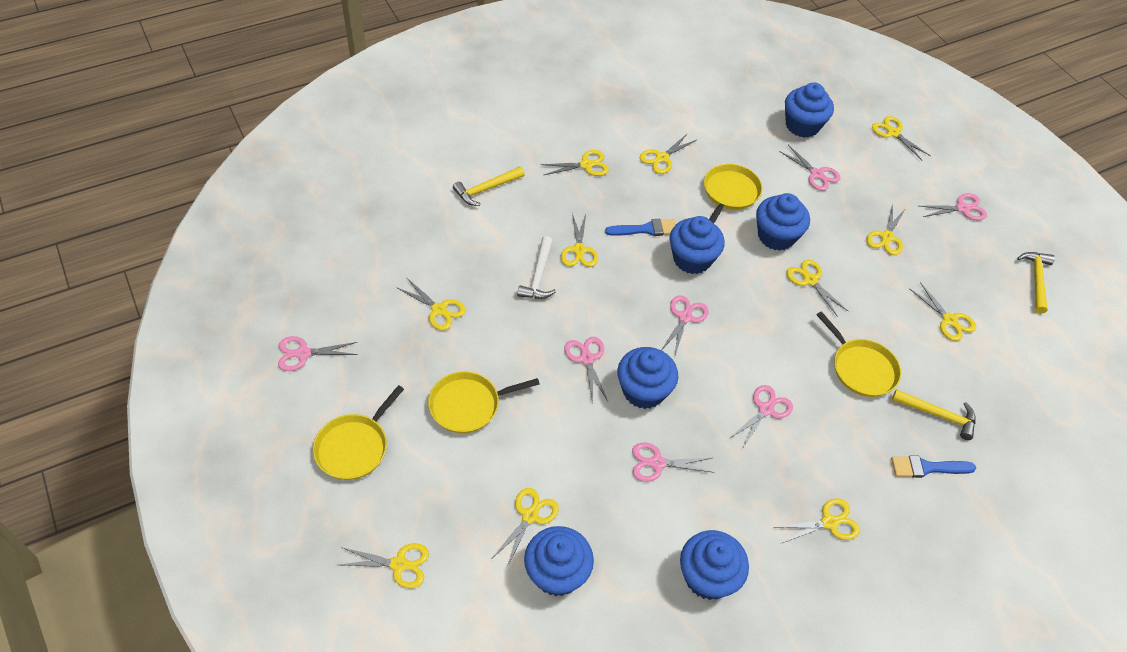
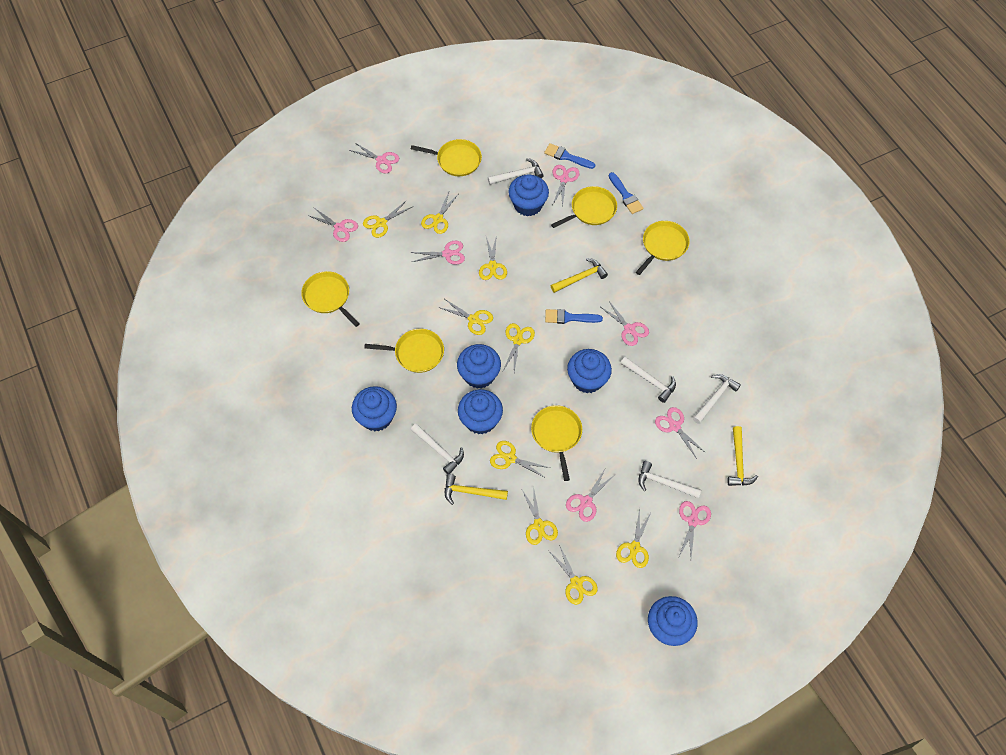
blue brush: [605,219,676,236] [891,455,976,478] = 2 -> [544,143,595,169] [545,309,603,324] [609,172,644,214] = 3
pink scissors: [278,336,358,371] [564,337,608,403] [632,442,715,482] [661,295,708,355] [729,385,793,447] [779,145,840,191] [920,193,987,220] = 7 -> [307,207,358,242] [349,143,399,173] [410,241,465,265] [553,165,580,208] [566,469,614,522] [601,300,649,346] [655,407,706,459] [679,501,711,557] = 8
white hammer: [517,236,556,299] = 1 -> [411,424,464,474] [488,158,544,185] [621,356,676,403] [638,461,701,498] [693,374,741,424] = 5
yellow pan: [313,385,404,480] [428,371,540,433] [704,164,762,223] [816,311,901,397] = 4 -> [301,271,360,327] [364,329,444,373] [411,139,482,176] [531,405,582,481] [551,186,617,228] [636,221,690,275] = 6
yellow scissors: [339,543,429,589] [396,277,466,330] [491,488,559,567] [541,150,609,176] [561,213,598,267] [640,133,698,174] [774,498,860,544] [786,260,849,317] [866,204,906,255] [872,116,931,160] [909,282,976,341] = 11 -> [363,200,412,238] [421,192,458,234] [438,299,493,335] [479,235,507,280] [490,441,550,478] [503,323,535,372] [522,486,558,545] [548,545,598,605] [616,508,652,568] = 9

